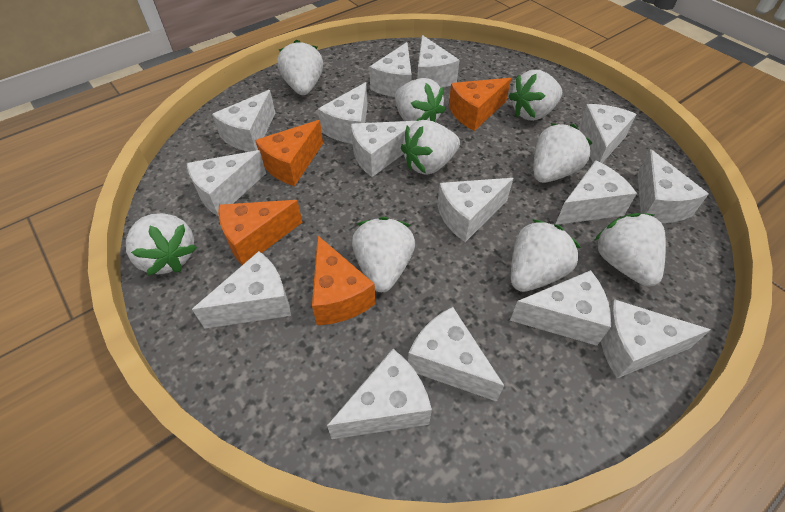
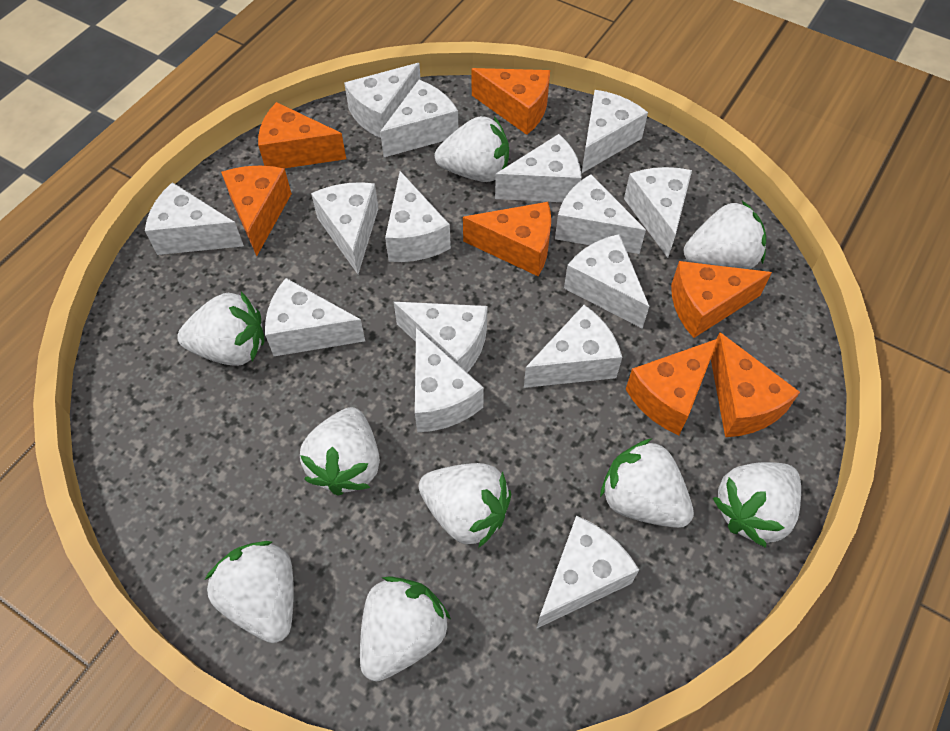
orange cheese: [218,200,302,265] [255,120,323,186] [312,236,376,325] [449,78,511,131] = 4 -> [221,166,292,256] [258,102,346,168] [463,202,551,276] [472,68,550,135] [626,338,719,435] [671,261,772,338] [711,332,800,437] = 7

